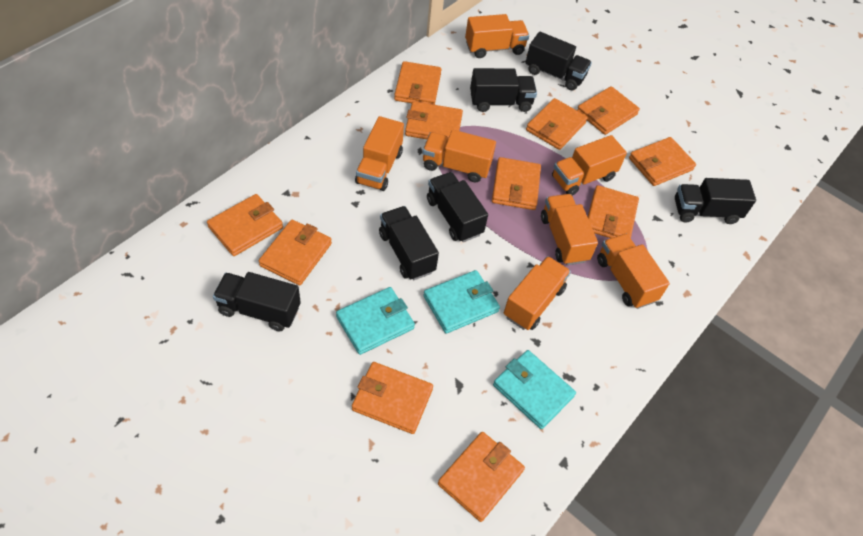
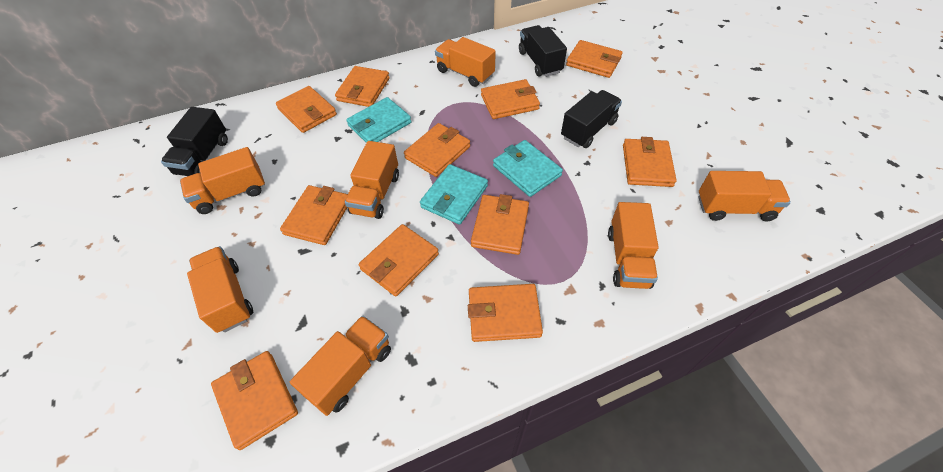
black truck: [213,272,301,331] [379,206,439,280] [427,172,488,242] [470,68,537,112] [525,32,592,91] [675,178,756,224] = 6 -> [161,107,228,176] [519,25,567,77] [561,90,622,148] = 3

